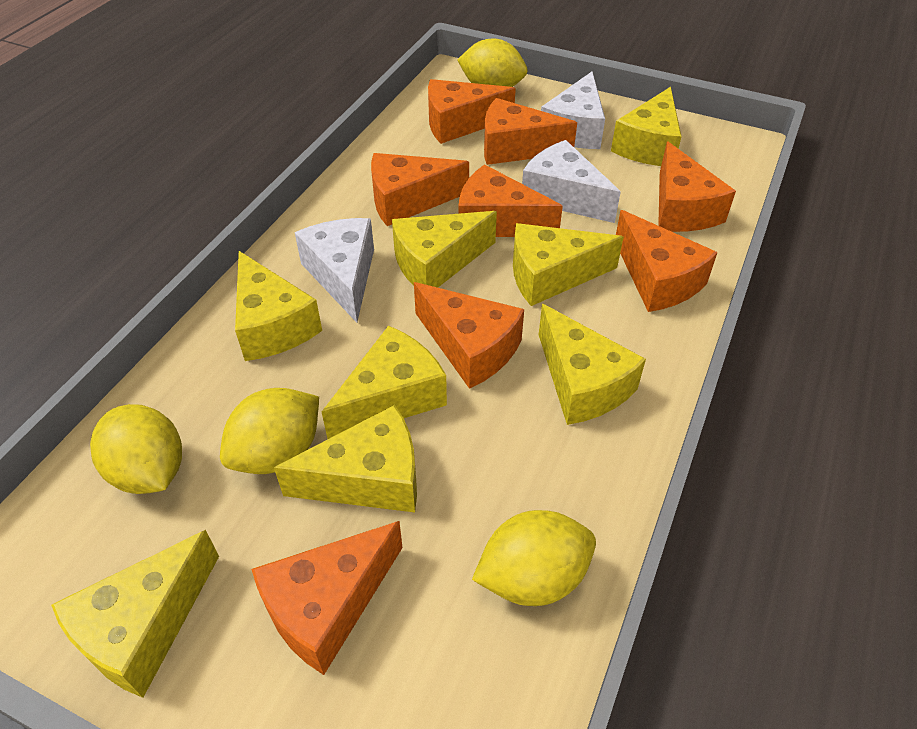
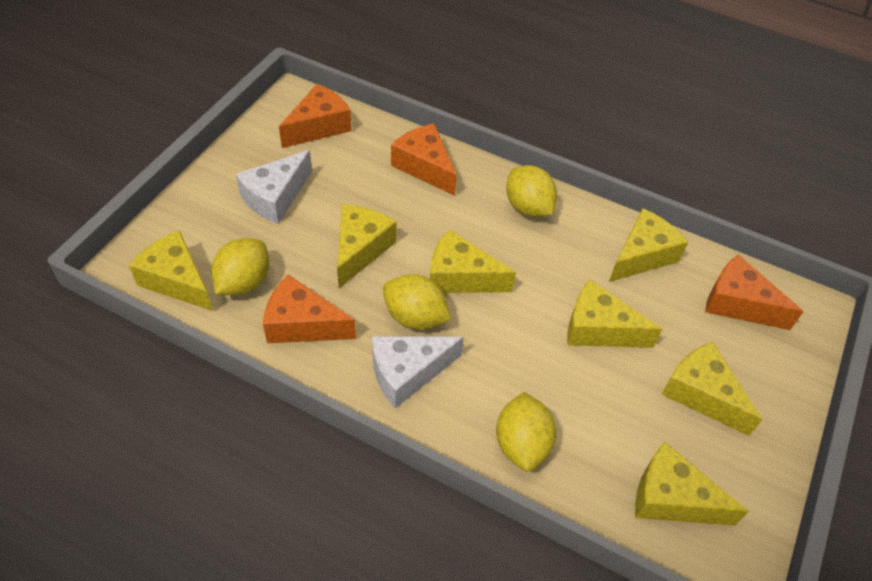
orange cheese: [251,521,403,675] [371,153,469,226] [414,282,524,389] [428,79,516,144] [458,164,563,237] [484,98,577,165] [616,210,718,312] [658,141,736,232] = 8 -> [263,275,356,343] [279,84,351,148] [391,124,457,196] [705,254,804,330] = 4
white cheese: [295,218,374,323] [522,140,621,223] [541,71,605,149] = 3 -> [236,150,312,224] [372,336,464,408] = 2
yellow cheese: [51,530,219,698] [235,251,322,361] [274,405,417,512] [322,325,447,439] [392,211,497,288] [513,223,624,306] [539,304,646,425] [611,87,682,166] = 8 -> [129,230,213,311] [337,205,396,288] [430,229,516,293] [567,279,663,348] [609,208,688,282] [635,442,749,526] [661,342,763,436] = 7

